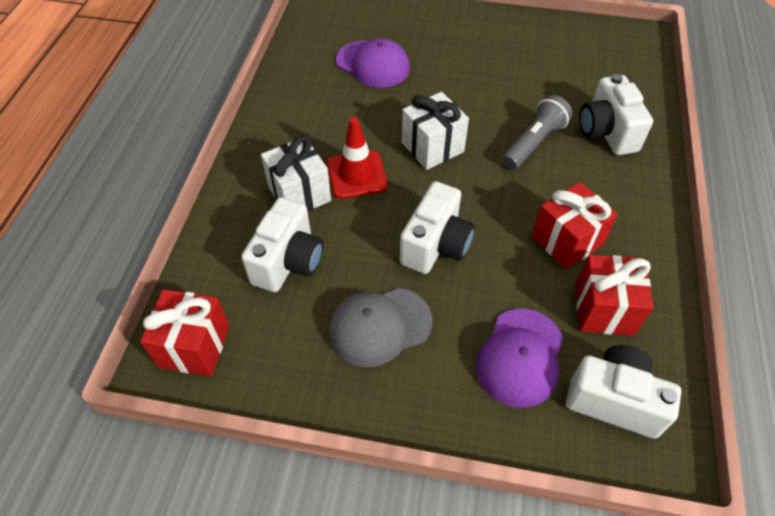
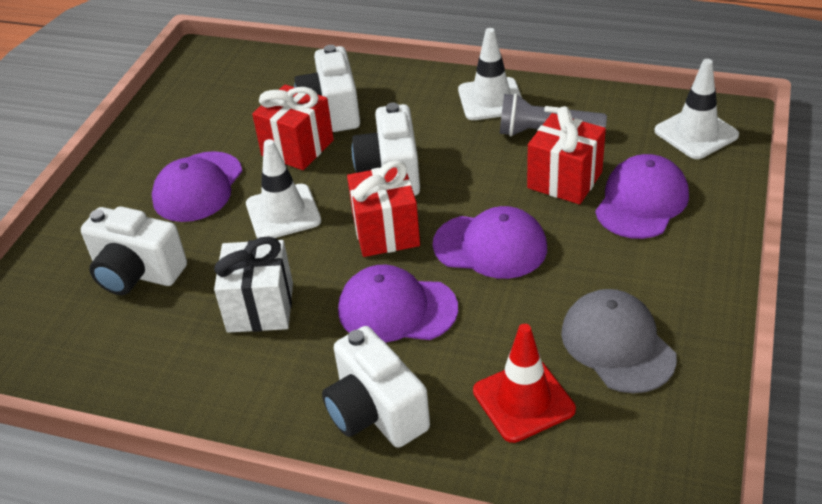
purple cap: [336,39,410,88] [476,309,563,408] = 2 -> [152,151,242,222] [338,265,458,342] [433,206,547,279] [595,154,689,239] = 4
white gift: [261,135,331,212] [402,92,469,170] = 2 -> [214,236,293,333] = 1
white traffic cone: none = 0 -> [246,139,321,238] [458,28,522,120] [654,59,739,159] = 3

